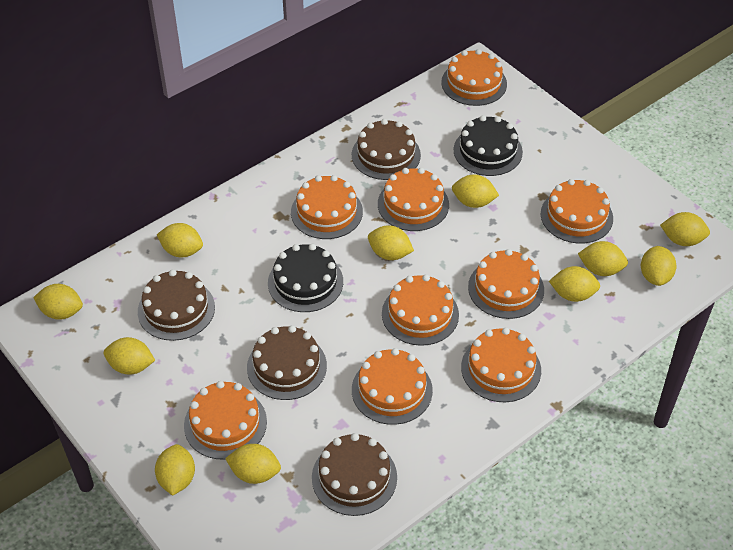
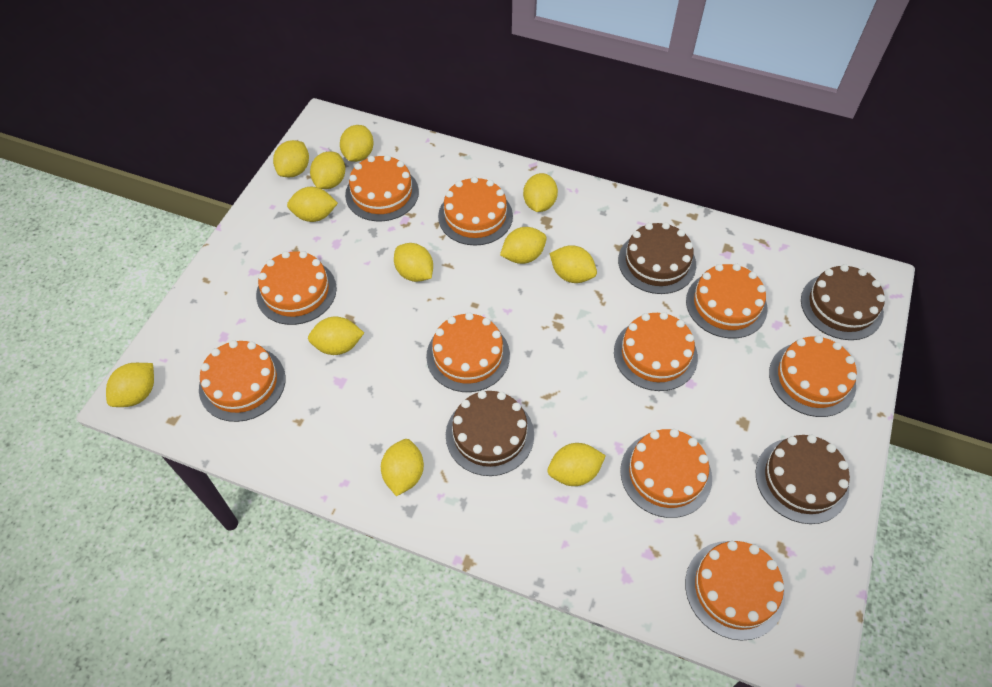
black cake: [268,244,343,312] [454,115,523,176] = 2 -> none = 0
orange cake: [184,381,267,460] [291,175,363,239] [352,348,433,425] [378,168,449,231] [382,274,459,346] [441,49,507,106] [461,327,541,402] [468,249,544,319] [541,179,613,244] = 9 -> [199,340,285,422] [256,251,337,325] [345,155,419,221] [426,312,510,392] [438,176,513,246] [614,312,698,391] [620,429,712,518] [685,541,785,641] [686,264,767,338] [769,335,857,417] = 10
yellow lemon: [33,284,83,320] [104,337,155,375] [155,444,195,496] [157,223,203,257] [225,444,281,484] [368,225,414,260] [452,174,499,208] [549,266,600,302] [578,241,628,276] [641,246,677,286] [660,212,710,246] = 11 -> [106,363,154,407] [273,140,309,177] [287,187,338,222] [308,317,364,355] [310,152,345,189] [340,125,374,162] [381,439,424,496] [394,243,433,282] [500,227,547,264] [523,173,558,212] [547,443,606,486] [550,245,597,283] = 12

